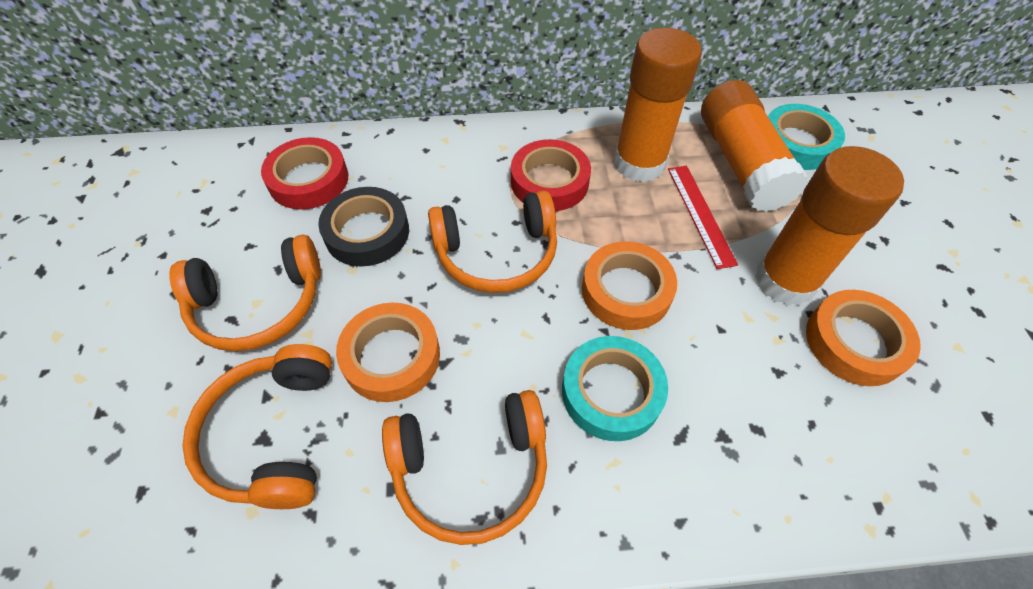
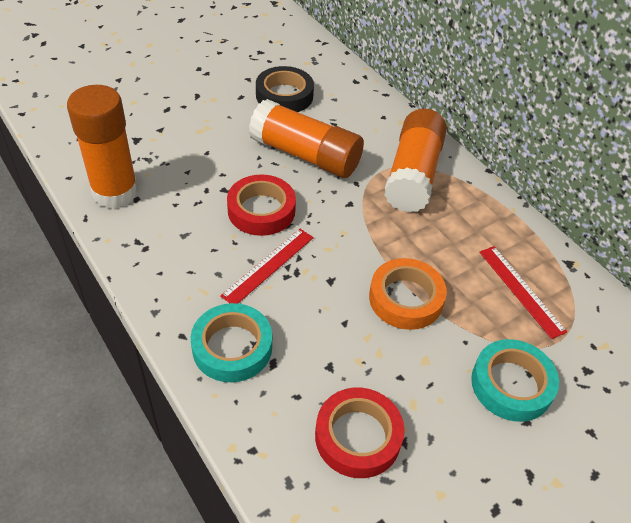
orange headphones: [169,234,321,351] [182,344,332,509] [382,390,547,545] [428,190,557,293] = 4 -> none = 0
orange tape: [336,303,440,402] [582,242,677,330] [806,290,921,386] = 3 -> [369,258,447,330] = 1
red ruler: [668,166,738,269] = 1 -> [220,229,314,304] [479,246,567,339] = 2

